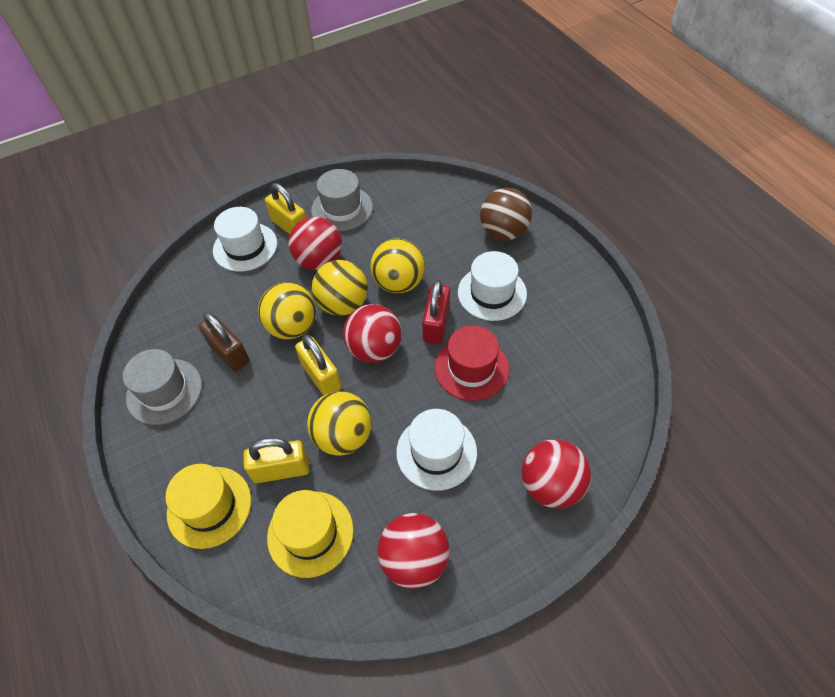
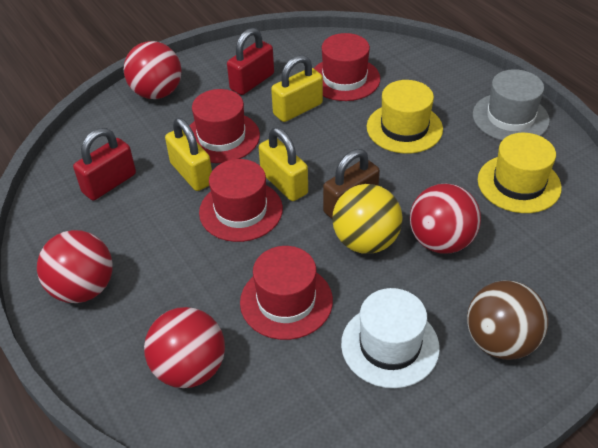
grey hat: [123,349,202,425] [311,169,373,231] = 2 -> [473,69,550,141] = 1
red hat: [434,325,509,401] = 1 -> [190,89,260,163] [199,159,283,242] [240,246,333,340] [314,33,380,101] = 4
red padlock: [422,280,450,344] = 1 -> [73,128,136,201] [227,28,274,95] = 2
white hat: [213,207,277,272] [396,409,477,491] [458,251,527,321] = 3 -> [341,288,440,388] = 1
yellow ball: [258,283,316,339] [307,391,372,456] [312,260,368,316] [370,239,425,293] = 4 -> [332,184,403,254] = 1

